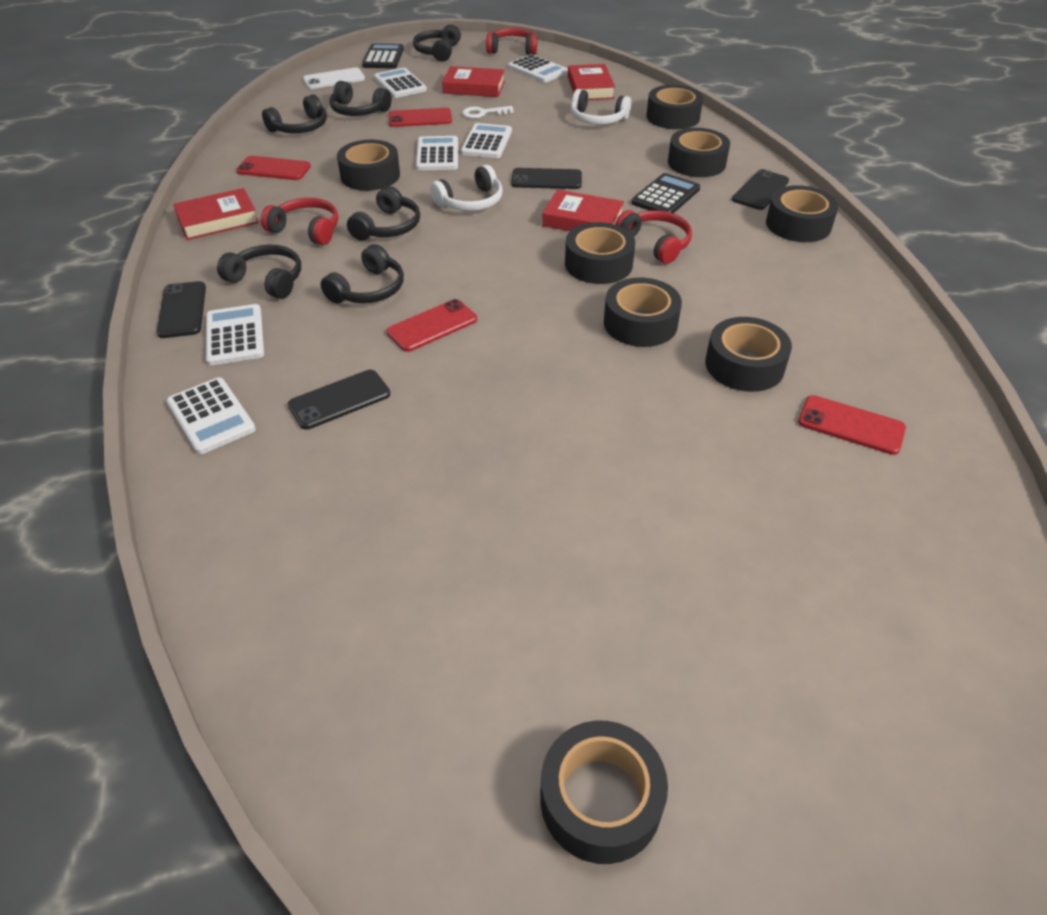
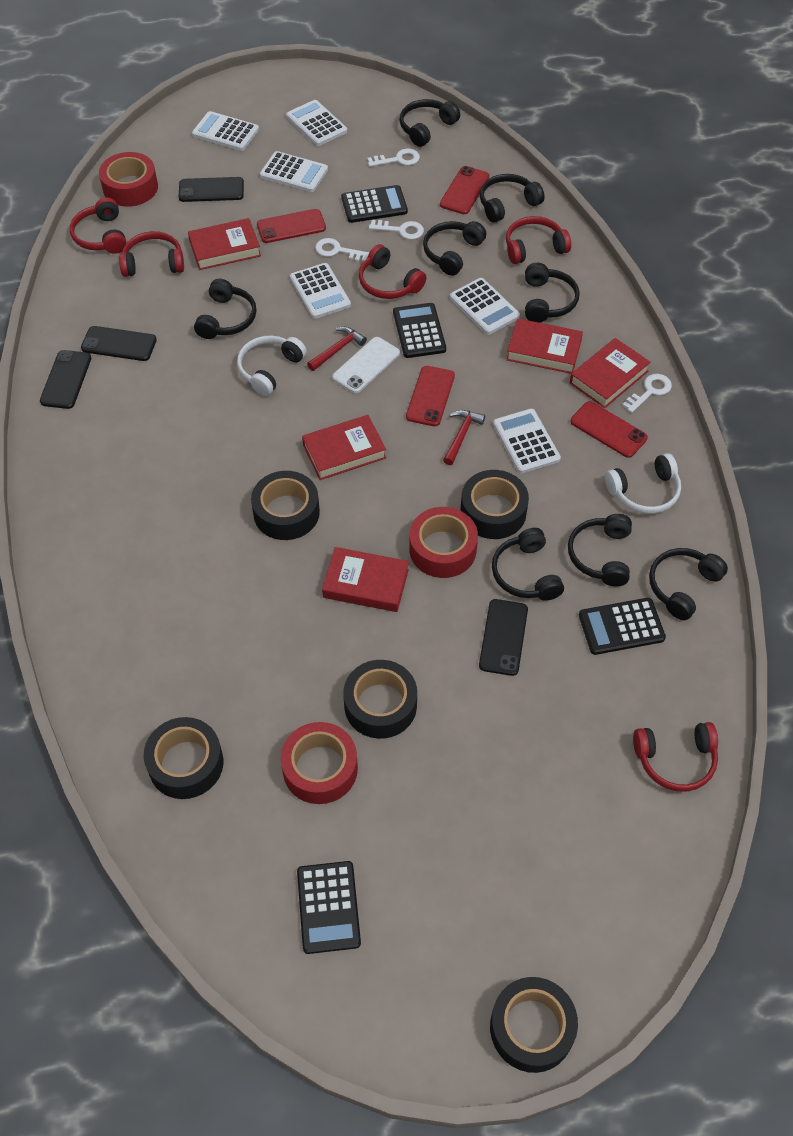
black calculator: [362,43,404,69] [631,173,700,213] = 2 -> [297,861,361,954] [341,185,408,223] [393,303,446,358] [579,598,666,655] = 4
black headphones: [217,245,301,299] [262,94,327,133] [321,244,404,303] [329,81,392,116] [347,186,420,240] [413,24,461,62] = 6 -> [194,279,257,339] [400,99,460,147] [423,221,486,276] [480,174,545,223] [492,528,564,601] [525,263,580,323] [568,514,632,587] [649,548,728,620] = 8
black tape: [337,140,400,191] [540,721,668,864] [565,222,635,284] [604,278,682,347] [646,85,703,129] [668,128,730,177] [705,317,792,392] [766,185,839,242] = 8 -> [144,717,223,799] [251,471,320,540] [343,660,417,739] [461,470,529,539] [490,977,578,1073] = 5
red book: [173,188,259,240] [442,66,505,97] [542,190,624,231] [568,64,615,100] = 4 -> [188,218,261,270] [302,415,386,480] [322,547,409,612] [506,318,583,374] [570,338,651,408] = 5
red hammer: none = 0 -> [307,327,367,371] [443,410,485,465] = 2
red headphones: [261,198,338,245] [486,28,537,55] [615,210,692,264] = 3 -> [70,197,126,254] [119,231,184,277] [359,244,426,299] [506,216,571,264] [633,722,718,792] = 5
red tape: none = 0 -> [99,152,158,207] [281,722,358,804] [409,507,478,578] = 3
white key: [462,106,514,119] = 1 -> [315,238,369,262] [368,149,420,167] [369,220,424,240] [622,374,672,413] = 4

